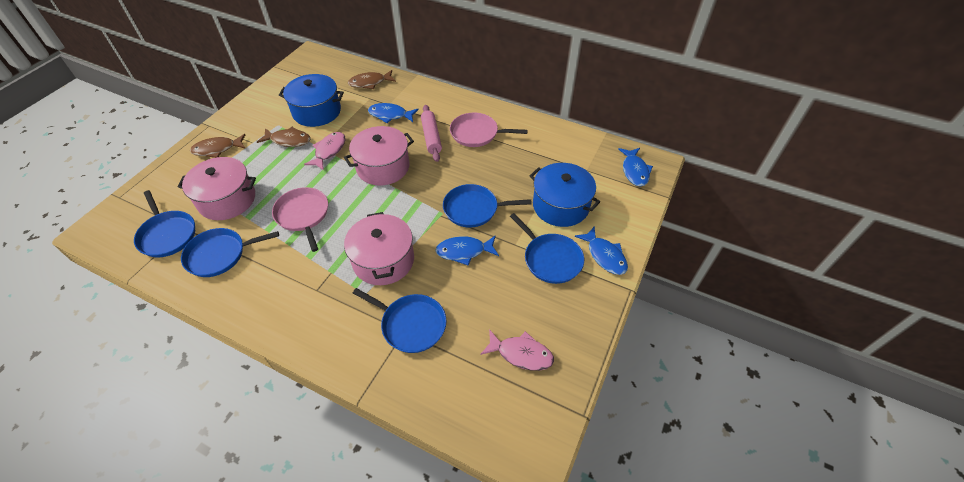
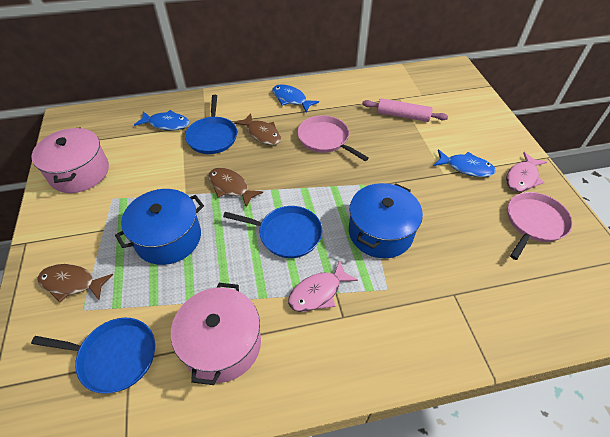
blue fish: [368,103,419,123] [435,235,499,266] [575,226,628,275] [618,148,653,187] = 4 -> [134,110,189,130] [272,84,319,112] [434,149,496,177] = 3
blue pan: [134,190,195,257] [181,228,279,277] [353,288,446,353] [443,184,532,228] [510,213,584,284] = 5 -> [31,318,155,393] [185,95,237,154] [223,206,322,258] = 3
pink pot: [177,157,256,220] [344,126,414,186] [344,212,414,285] = 3 -> [31,127,109,193] [171,283,261,385] = 2

